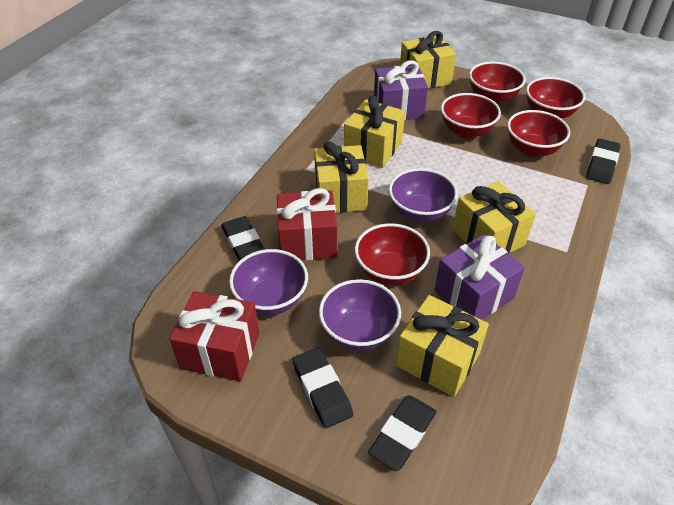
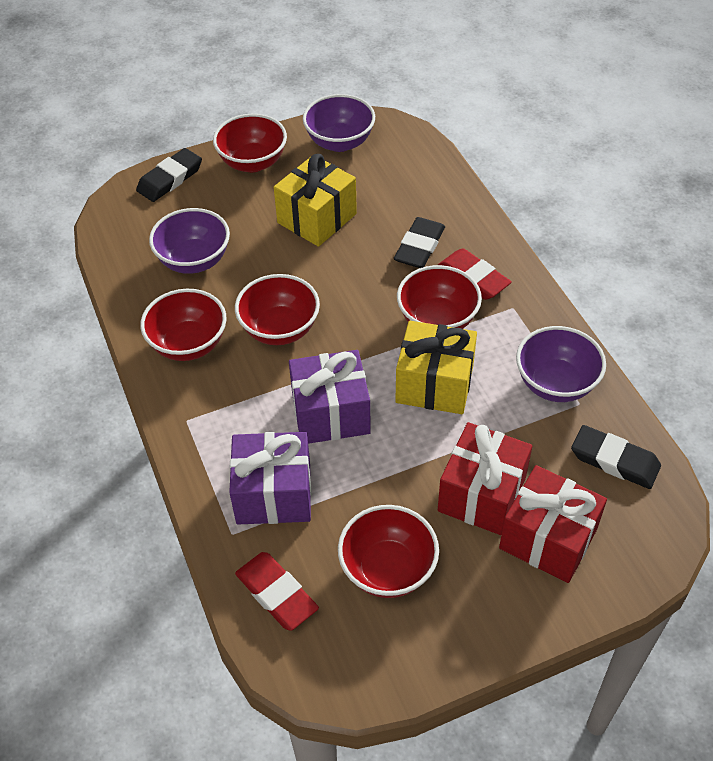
black eraser: [221,216,265,261] [293,348,353,428] [368,395,437,471] [586,139,621,184] = 4 -> [136,148,202,202] [394,217,445,268] [571,425,661,489] = 3
red eraser: none = 0 -> [235,552,319,631] [438,248,512,300] = 2
yellow gift: [314,141,369,213] [344,95,405,168] [396,295,489,397] [400,31,456,89] [453,181,536,254] = 5 -> [274,154,357,247] [395,321,477,414] = 2

